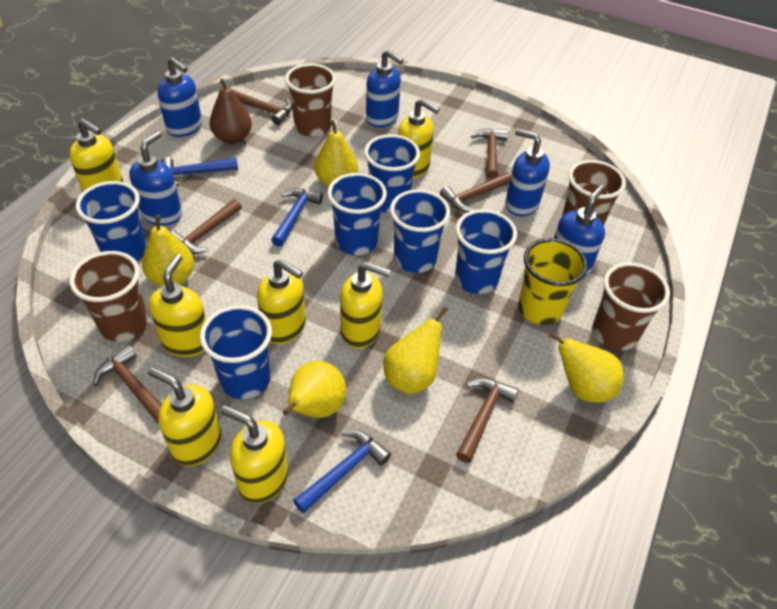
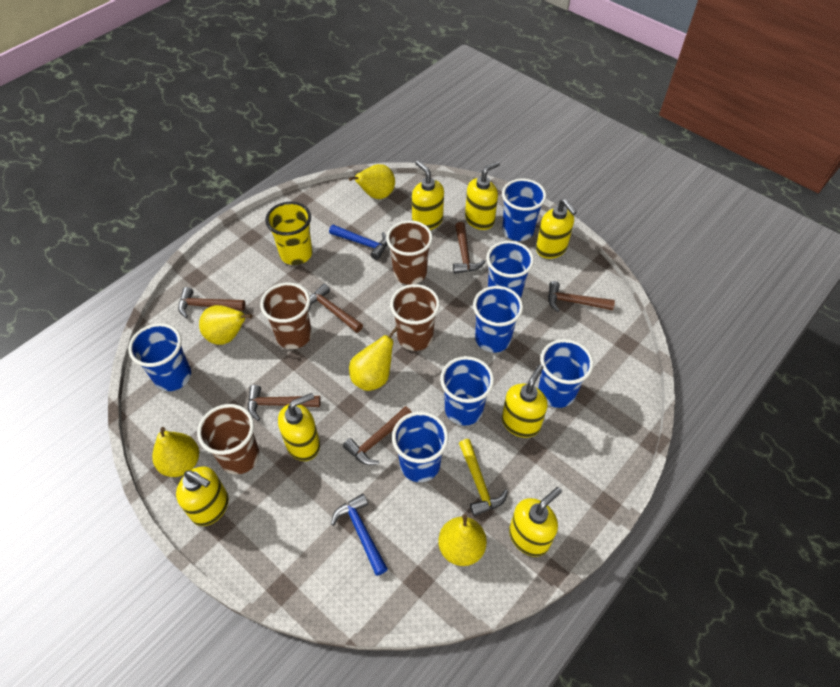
blue cup: [76,181,147,261] [200,305,272,399] [327,173,387,255] [364,134,420,213] [390,189,450,273] [455,209,517,294] = 6 -> [128,323,191,391] [392,412,449,482] [440,356,494,426] [473,286,523,353] [486,241,534,298] [502,179,546,241] [538,339,594,408] = 7
blue hammer: [161,157,238,186] [271,188,323,247] [293,430,391,513] = 3 -> [329,225,387,260] [331,493,388,576] = 2
blue soap dispenser: [129,131,182,226] [157,57,202,137] [366,50,404,127] [505,128,550,216] [554,185,605,277] = 5 -> none = 0
brown pear: [209,79,252,144] = 1 -> none = 0
yellow hammer: none = 0 -> [459,439,508,516] = 1

